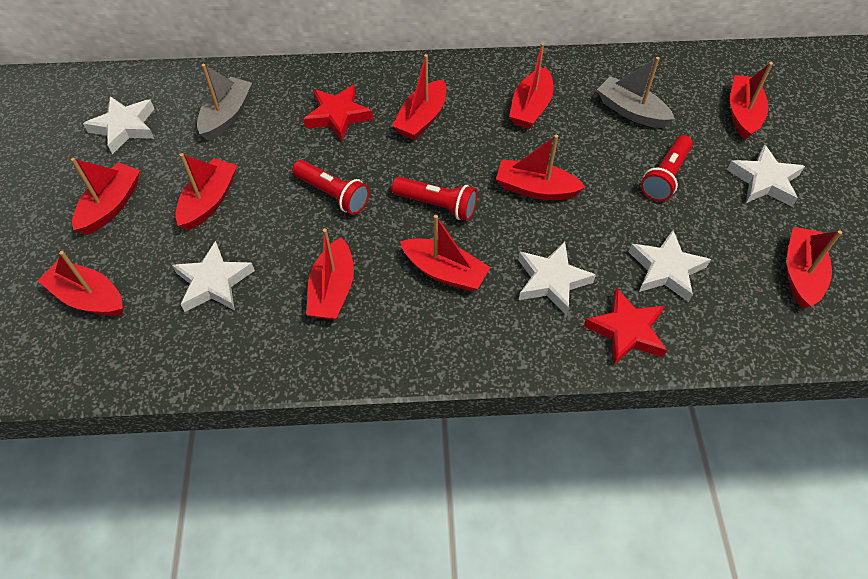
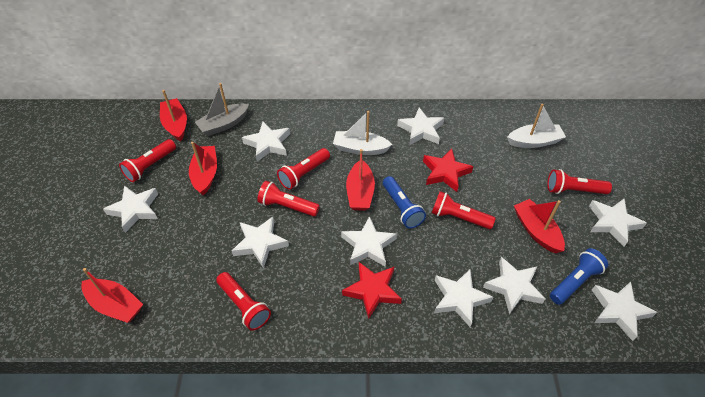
blue flashlight: none = 0 -> [383,176,426,229] [550,248,608,305] = 2
grey boat: [197,64,252,141] [597,57,675,128] = 2 -> [195,83,249,136] = 1
red boat: [38,251,123,316] [71,158,140,235] [175,153,237,231] [306,228,354,320] [392,54,446,140] [400,215,491,292] [496,135,585,200] [509,43,553,129] [730,62,773,140] [787,227,842,309] = 10 -> [81,268,143,323] [160,90,187,141] [189,142,217,196] [346,149,375,211] [514,199,565,254] = 5
red flashlight: [292,160,370,215] [392,177,478,221] [641,135,693,201] = 3 -> [119,139,176,182] [216,272,271,331] [257,181,320,217] [277,148,330,190] [432,191,496,229] [547,169,612,194] = 6
white boat: none = 0 -> [333,111,392,155] [507,104,566,148] = 2
white star: [83,96,154,154] [172,241,255,312] [518,242,596,315] [629,230,711,302] [727,144,805,206] = 5 -> [103,185,158,233] [232,217,289,268] [242,122,290,162] [341,216,397,266] [397,107,444,145] [434,269,493,327] [483,257,545,314] [589,199,647,247] [592,282,657,341] = 9

